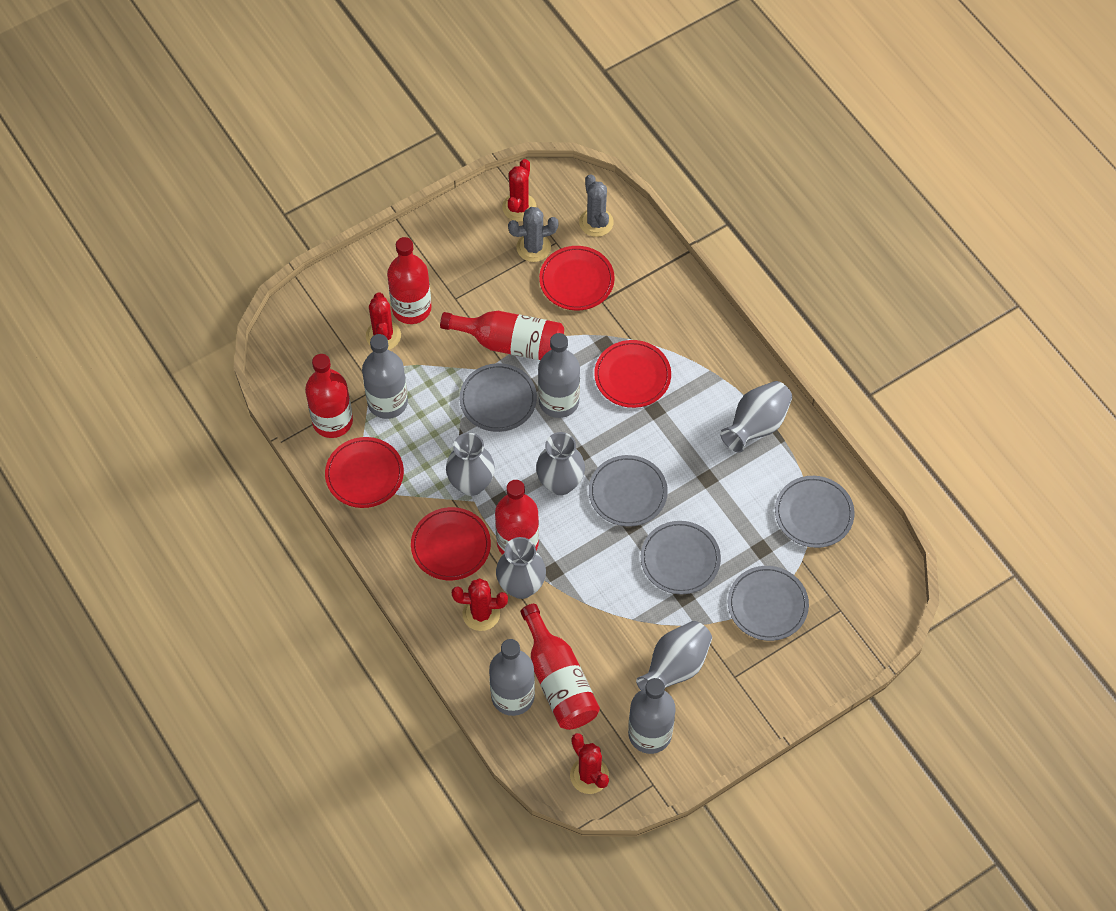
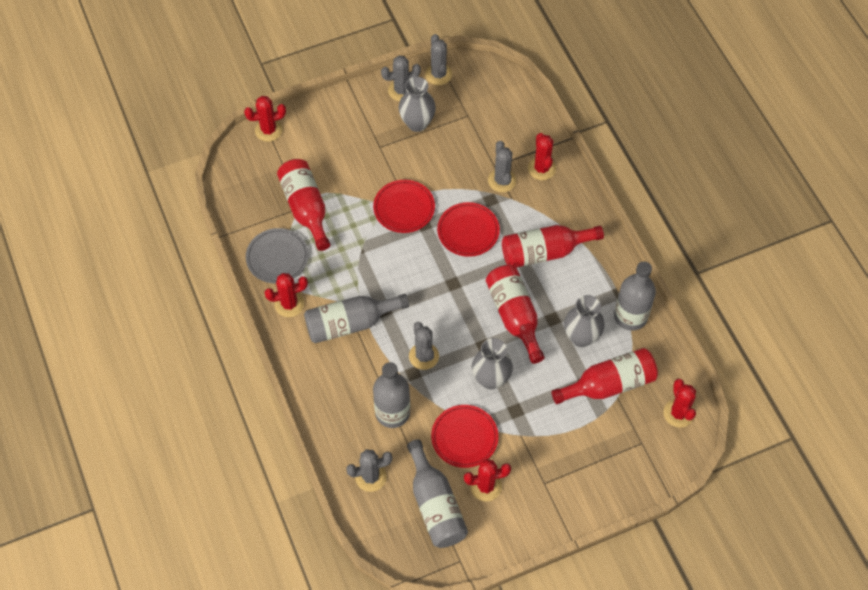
grey cactus: [508,207,559,262] [579,174,614,237] = 2 -> [346,449,392,492] [381,55,421,101] [409,322,439,370] [425,34,452,85] [488,141,516,193] = 5
grey plate: [460,363,537,432] [589,455,668,527] [641,521,721,594] [728,566,809,641] [775,476,855,548] = 5 -> [246,228,309,283] = 1
grey vase: [446,433,495,496] [496,537,546,599] [536,432,585,495] [636,621,712,690] [720,381,792,453] = 5 -> [399,77,436,132] [472,338,513,389] [564,295,605,347] = 3
red bottle: [305,354,353,438] [387,237,432,324] [440,311,564,360] [495,480,539,555] [521,604,600,730] = 5 -> [277,159,330,251] [486,265,545,364] [502,225,604,268] [551,348,658,404] = 4
red cactus: [366,293,401,350] [452,578,508,631] [502,159,537,222] [570,733,609,794] = 4 -> [244,96,286,142] [264,273,308,317] [464,459,511,501] [528,133,556,180] [663,379,696,428] = 5
red plate: [325,437,404,508] [411,507,491,580] [539,246,615,311] [594,340,671,408] = 4 -> [373,180,435,233] [431,405,498,468] [437,202,500,257] = 3

